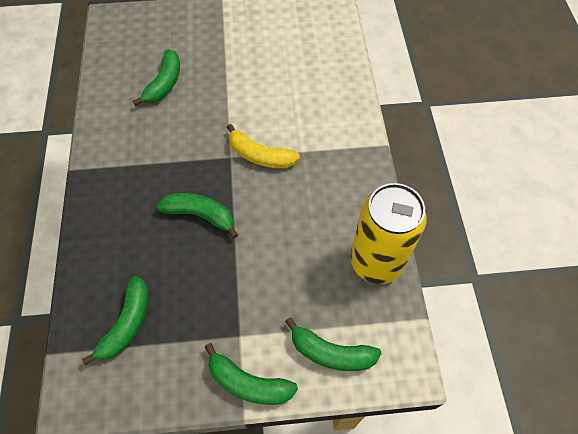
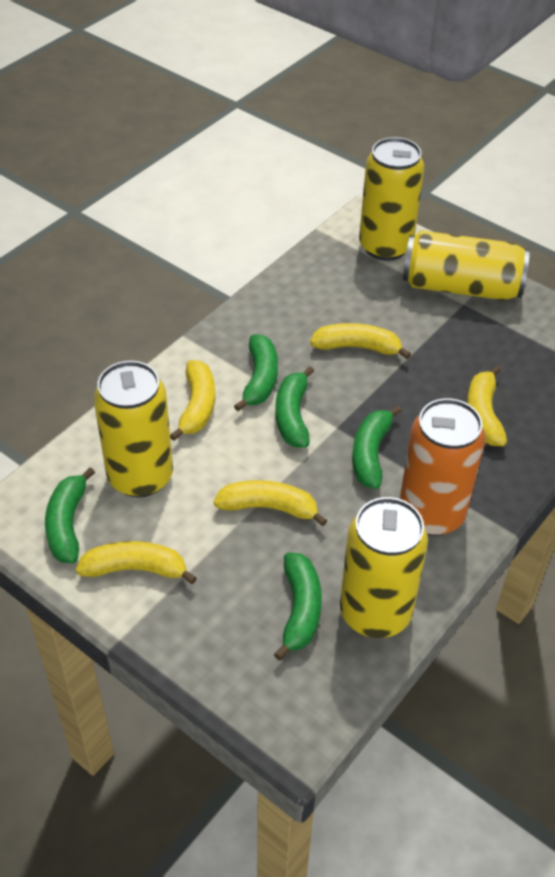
orange can: none = 0 -> [400,398,485,536] = 1
yellow banana: [227,124,300,168] = 1 -> [76,541,197,584] [170,360,215,441] [213,480,327,527] [310,323,411,359] [467,365,507,446] = 5
yellow can: [350,183,427,284] = 1 -> [94,361,173,497] [340,497,428,638] [359,137,424,261] [403,230,530,300] = 4

